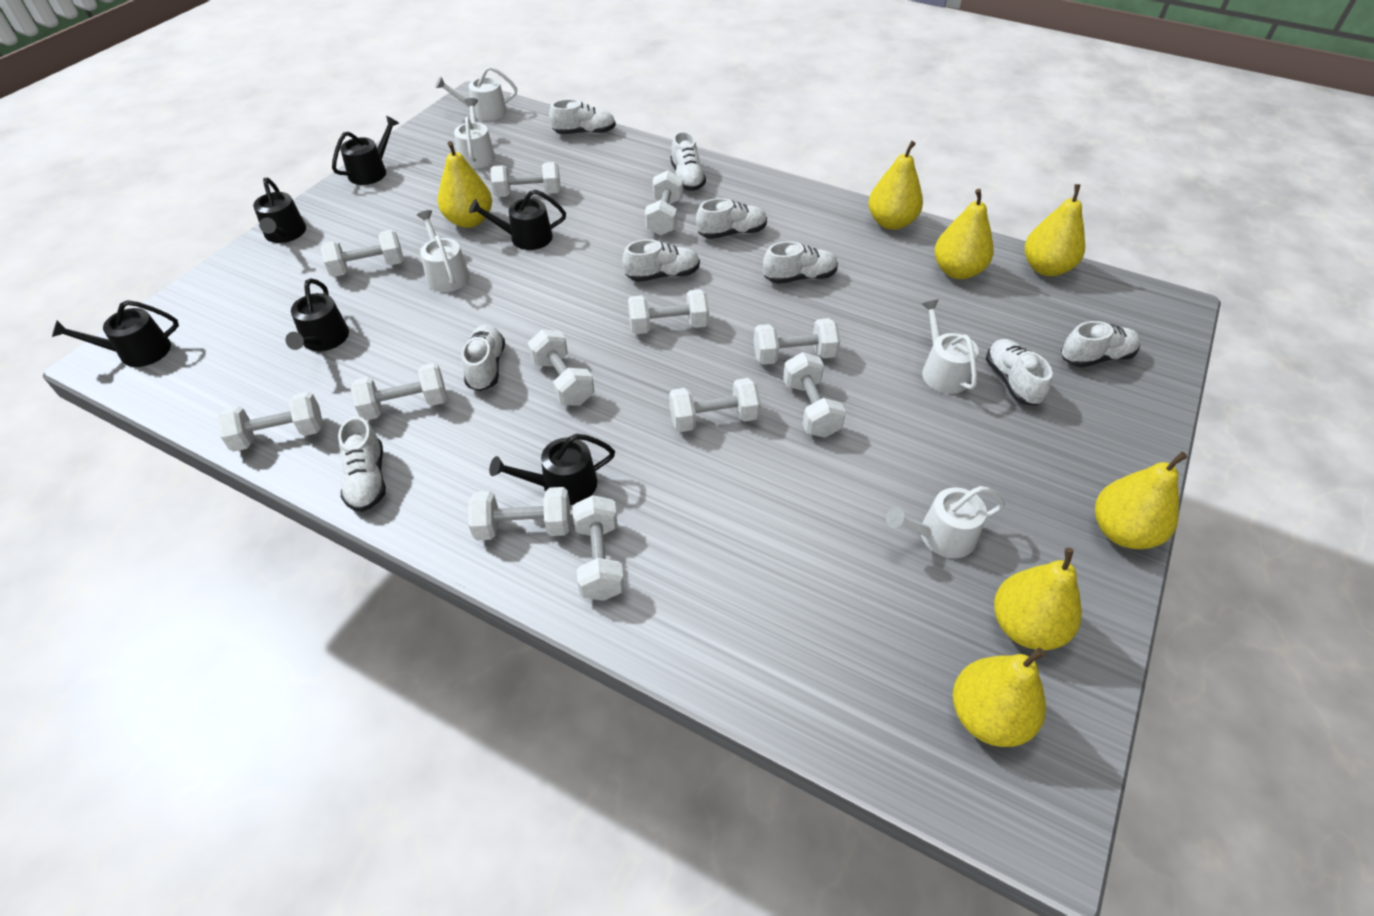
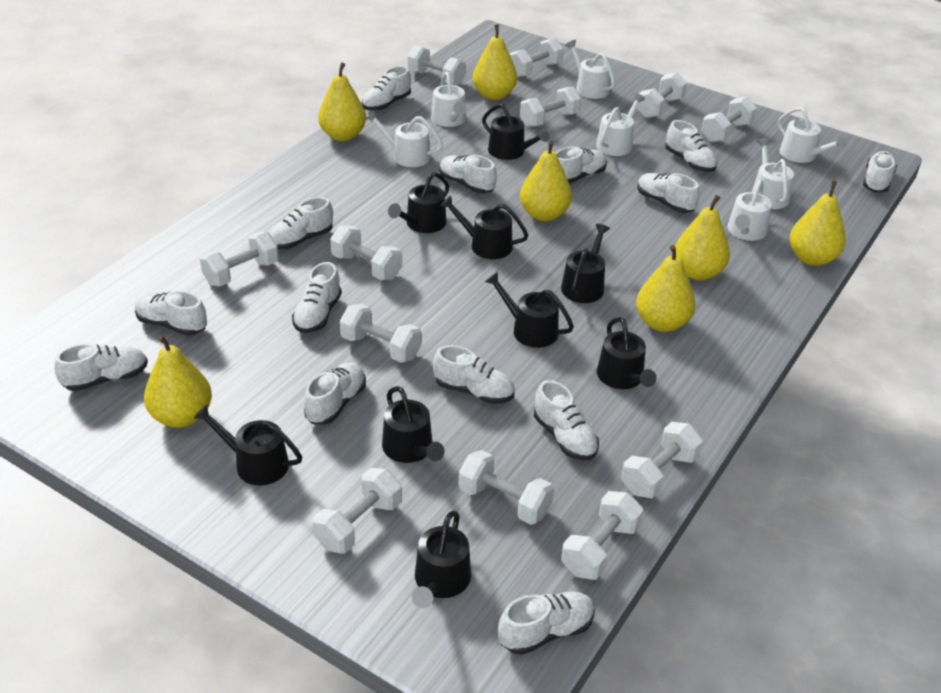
black watering can: [52,300,179,367] [253,178,306,243] [285,278,349,351] [332,116,399,185] [469,189,566,250] [489,434,615,505] = 6 -> [194,404,302,485] [382,386,445,463] [388,172,449,233] [412,511,471,608] [440,196,528,259] [482,104,549,160] [485,272,574,348] [561,224,610,303] [597,317,657,389] = 9
white shoe: [338,416,386,512] [462,325,505,391] [549,99,616,134] [623,239,700,282] [671,131,706,191] [696,198,767,239] [763,241,838,284] [986,339,1053,406] [1061,321,1141,367] = 9 -> [54,343,148,391] [135,291,207,336] [268,197,333,250] [292,262,342,333] [304,362,366,424] [362,66,411,111] [433,345,515,404] [439,155,497,194] [498,591,595,655] [534,380,599,461] [556,147,607,184] [637,173,700,213] [665,120,718,172] [863,151,897,192] = 14
white watering can: [417,210,470,292] [435,66,517,121] [454,98,495,169] [886,486,1005,558] [922,299,979,394] = 5 -> [366,110,443,167] [431,72,466,127] [565,40,615,99] [596,93,645,156] [728,180,772,241] [752,138,794,209] [778,107,847,163] = 7

